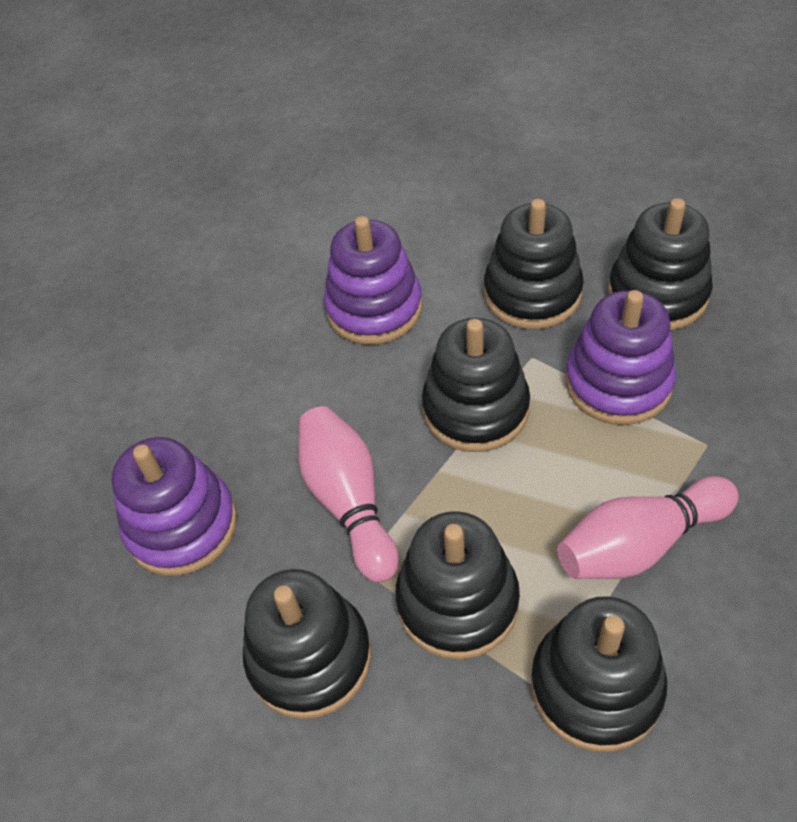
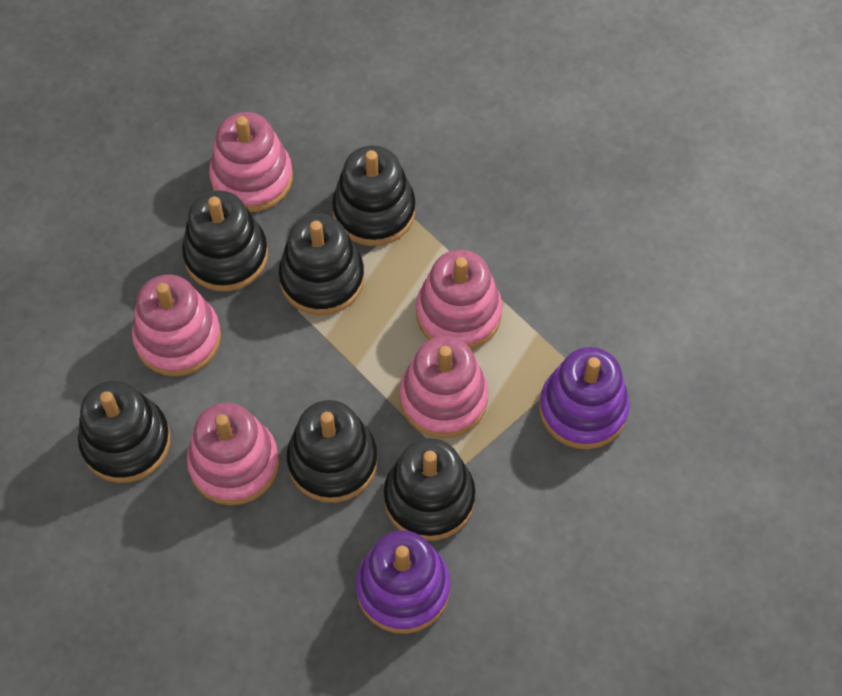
pink bowling pin: [298,406,399,583] [557,476,739,579] = 2 -> none = 0
pink stacking toy: none = 0 -> [132,275,221,376] [187,403,279,505] [209,112,293,212] [399,336,488,438] [416,250,502,349] = 5
purple stacking toy: [111,437,237,576] [324,216,422,345] [565,290,676,425] = 3 -> [356,530,450,634] [539,347,630,449] = 2

